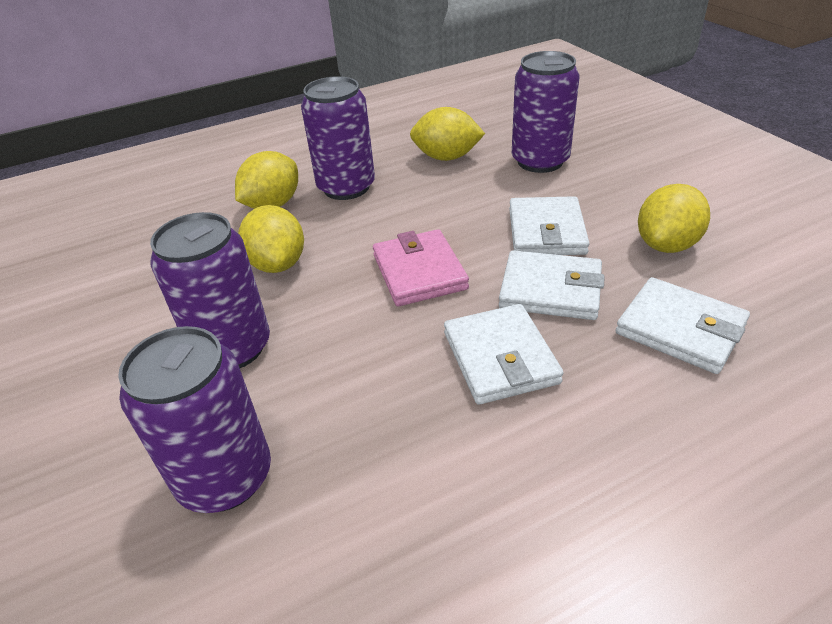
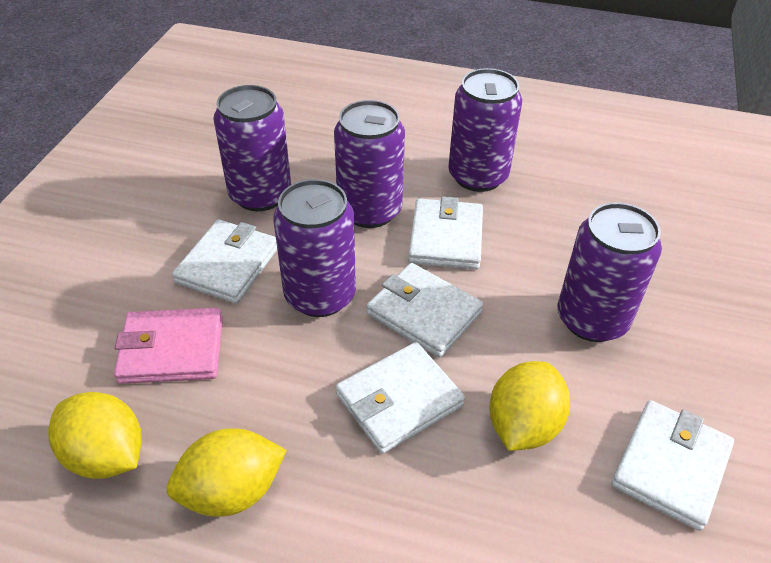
purple can: [118,326,271,513] [150,212,270,368] [301,76,375,200] [512,51,579,173] = 4 -> [213,85,291,211] [273,179,356,317] [334,100,405,228] [448,68,522,192] [558,202,662,342] = 5
white wallet: [444,304,563,405] [499,250,605,320] [509,196,590,255] [616,277,750,374] = 4 -> [172,220,277,304] [336,342,465,454] [367,263,483,358] [408,196,483,269] [611,400,734,531] = 5
yellow lemon: [235,151,298,209] [238,205,304,273] [410,107,485,161] [638,184,710,253] = 4 -> [48,392,142,479] [167,428,287,517] [489,361,570,451] = 3

